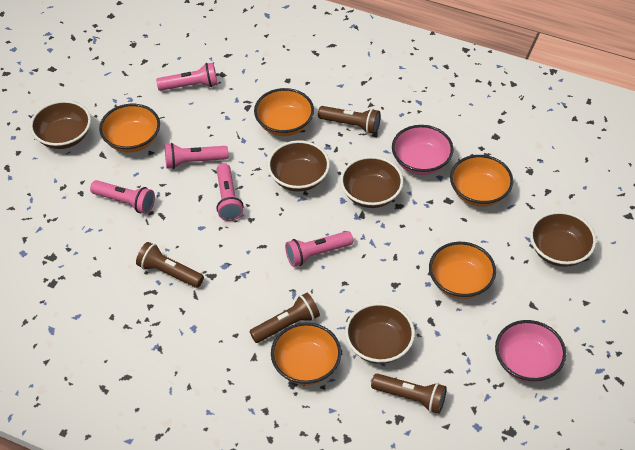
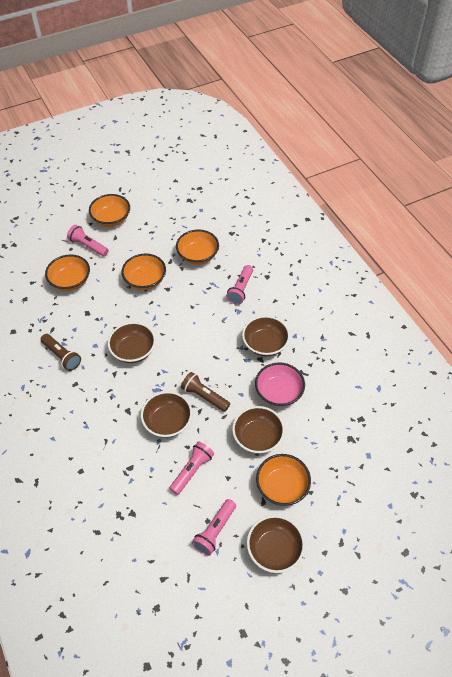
brown flashlight: [136,242,204,288] [249,293,320,343] [318,106,381,134] [371,373,447,414] = 4 -> [41,334,81,371] [181,372,230,412] = 2
pink bowl: [392,125,454,175] [495,320,566,382] = 2 -> [255,362,305,407] = 1
pink flashlight: [90,180,155,214] [156,63,218,91] [165,143,228,169] [216,163,244,221] [285,231,353,267] = 5 -> [67,225,109,257] [169,441,214,495] [192,499,236,556] [226,265,253,305] = 4

